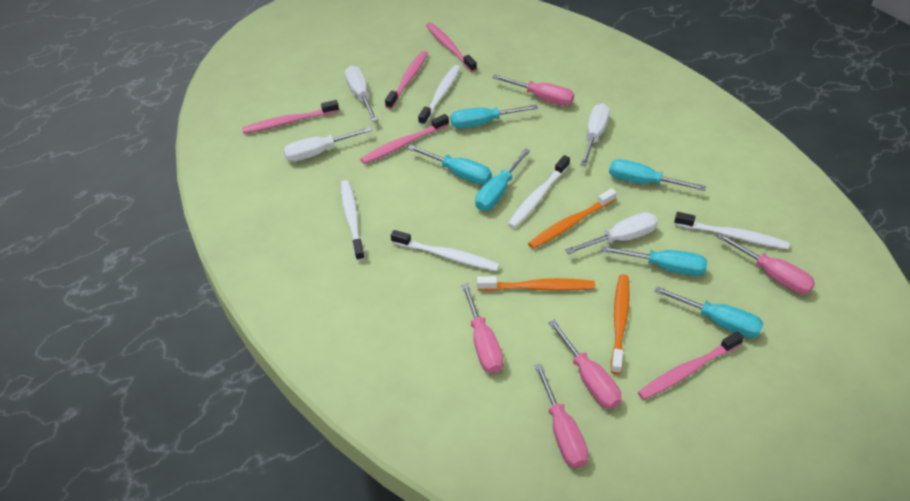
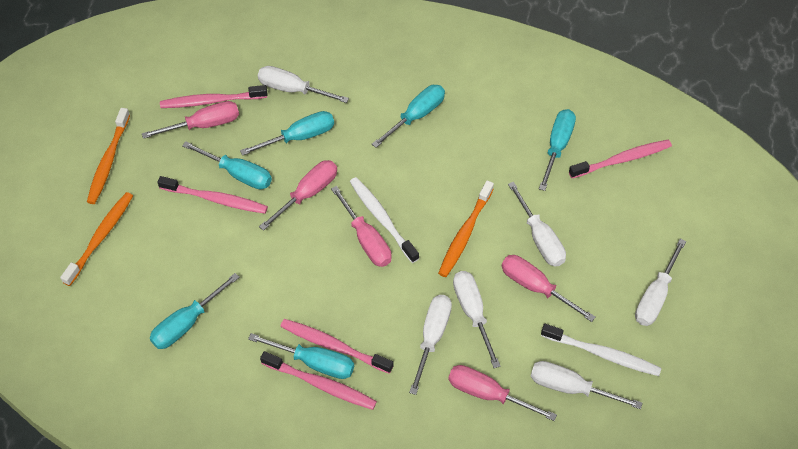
white screwdriver: [283,127,373,162] [345,66,378,122] [565,212,658,254] [580,103,610,166] = 4 -> [258,66,349,103] [409,295,452,395] [453,271,501,368] [508,182,566,267] [530,361,642,409] [635,239,686,326] = 6
white toothbrush: [341,180,365,261] [391,230,500,271] [418,65,461,126] [508,155,570,228] [674,212,790,250] = 5 -> [350,177,419,263] [541,324,661,376] = 2

